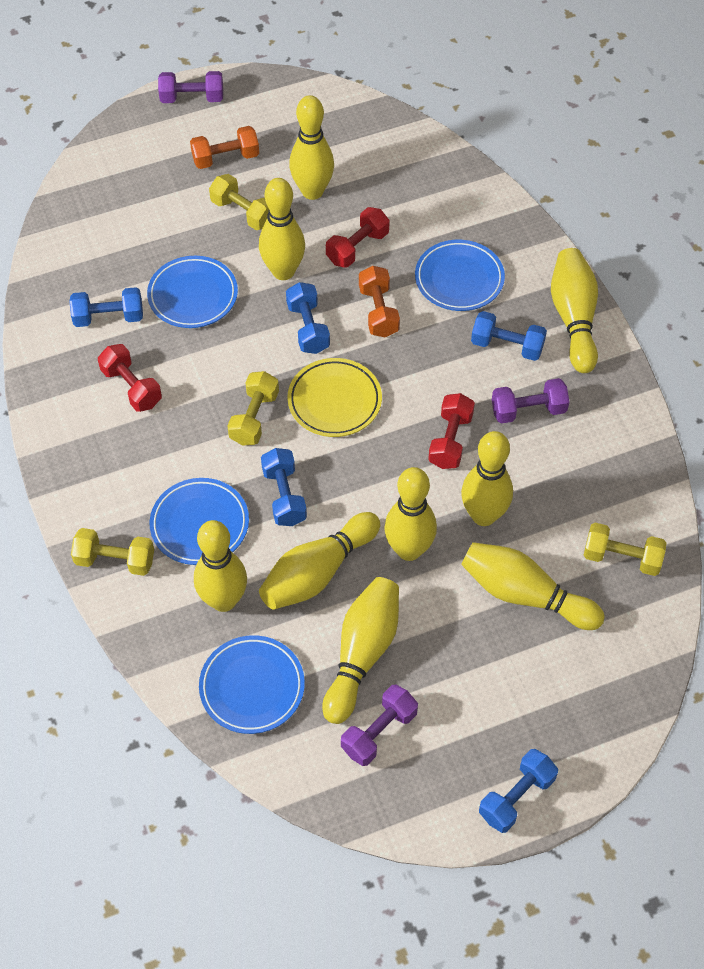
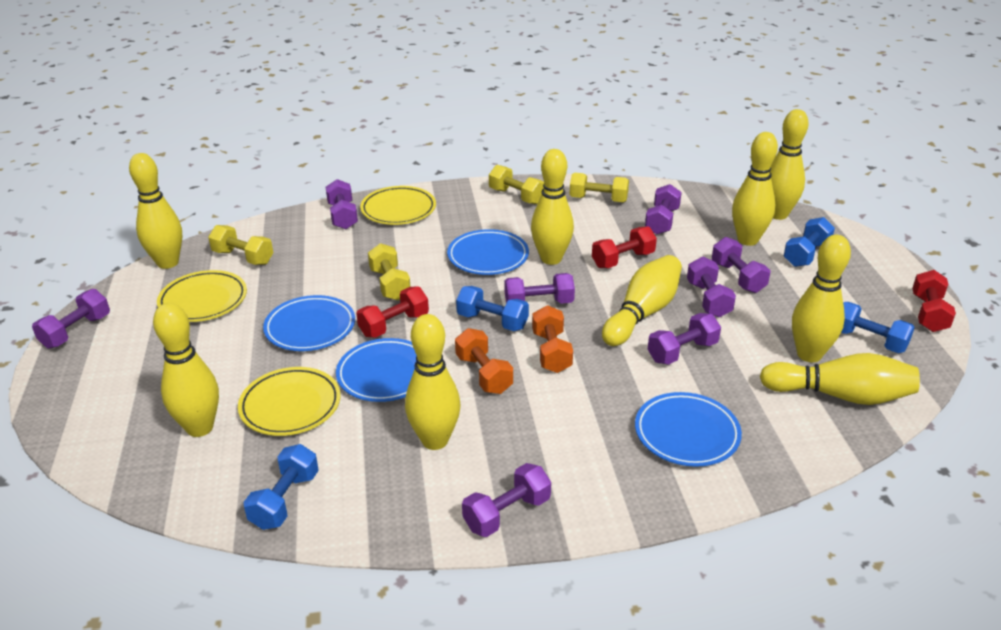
blue dumbbell: [69,287,143,327] [261,448,307,526] [286,282,330,354] [471,311,547,361] [479,749,558,833] = 5 -> [244,444,319,530] [456,286,529,331] [784,217,835,267] [841,302,915,353] = 4
purple dumbbell: [158,71,223,103] [341,685,418,766] [492,378,570,424] = 3 -> [32,289,110,349] [326,179,358,229] [462,463,551,537] [505,273,575,304] [645,184,682,234] [648,313,721,365] [687,257,736,317] [712,237,770,293] = 8
yellow plate: [287,358,382,437] = 1 -> [157,270,247,322] [238,367,340,436] [360,186,436,225] = 3

